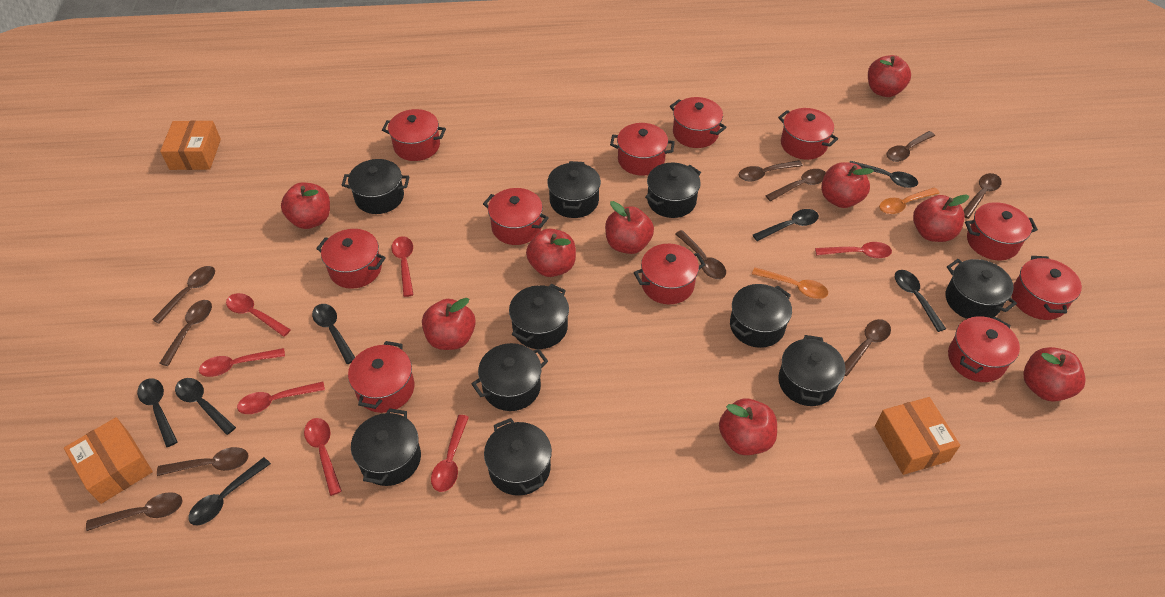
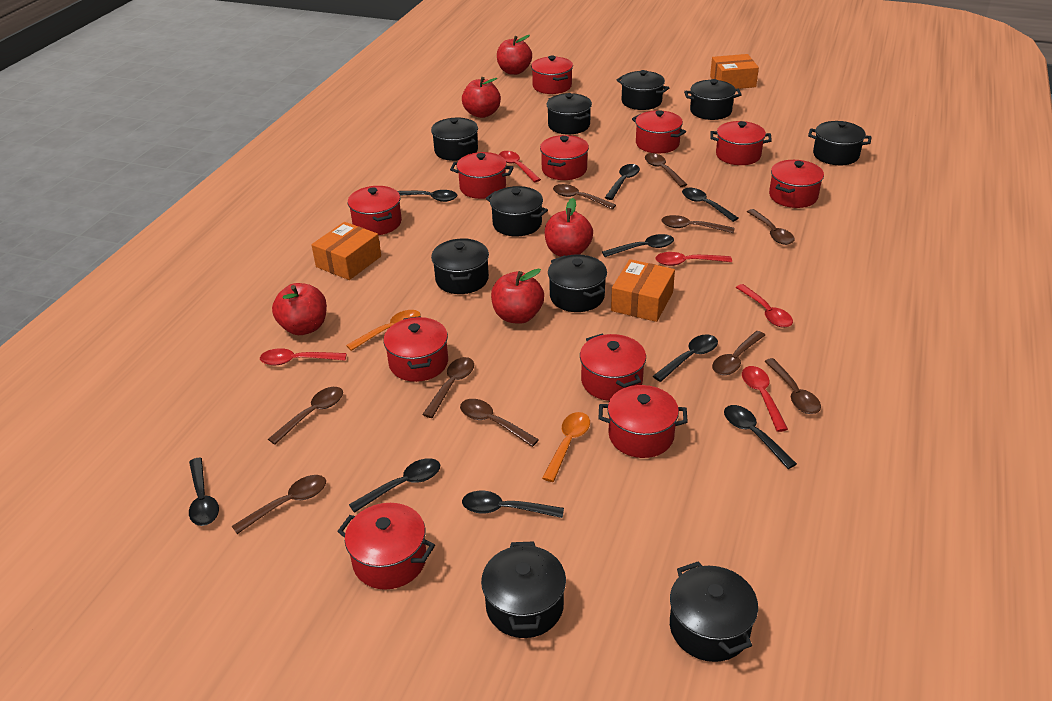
black spoon: [137,378,178,447] [175,378,236,435] [188,457,271,525] [312,304,355,364] [753,209,819,241] [849,161,918,188] [895,270,946,332] = 7 -> [189,458,219,526] [349,458,440,513] [398,190,457,202] [462,491,564,518] [602,234,674,257] [605,164,640,200] [653,334,718,382] [682,188,739,222] [724,405,797,469] = 9
red apple: [281,182,330,229] [422,298,476,350] [526,228,576,277] [605,201,654,254] [719,399,777,455] [821,162,874,208] [868,55,911,97] [913,194,969,242] [1023,347,1086,401] = 9 -> [272,283,327,335] [462,77,501,118] [491,269,544,324] [497,35,532,75] [545,198,593,257] = 5
red spoon: [199,348,285,377] [226,293,291,337] [237,381,325,414] [304,418,342,496] [391,236,414,297] [431,415,469,492] [815,242,892,258] = 7 -> [260,348,347,365] [499,151,541,183] [655,252,732,266] [736,284,793,328] [742,366,788,432] = 5

